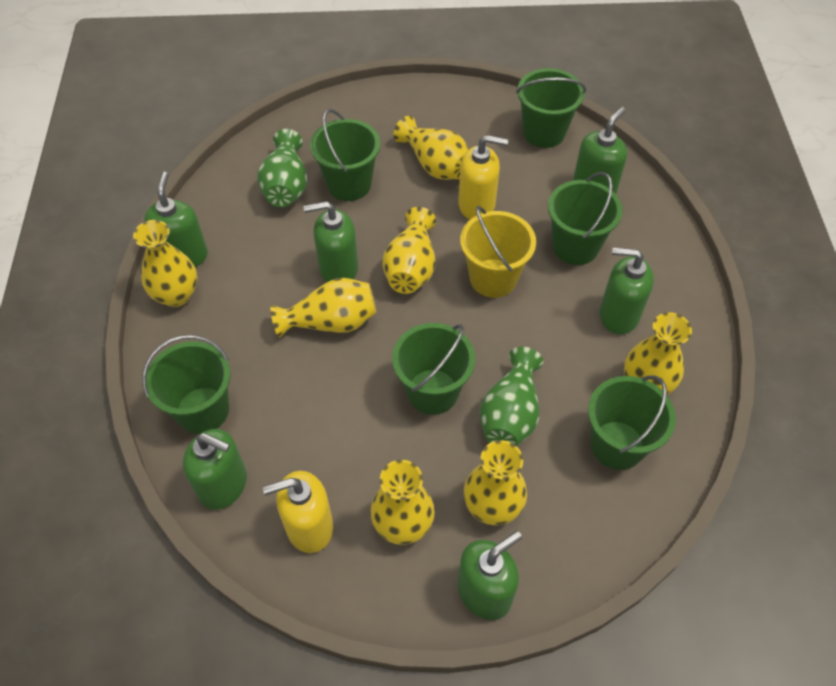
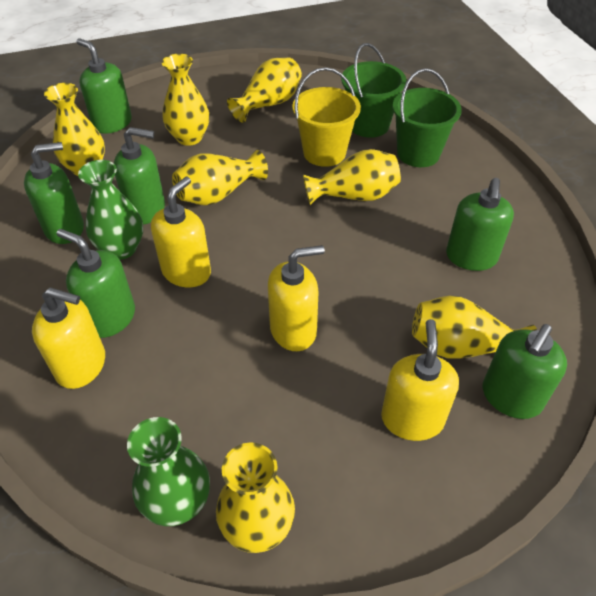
green bucket: [142,335,231,434] [310,109,380,201] [392,323,475,415] [516,68,586,148] [548,172,623,265] [588,375,676,470] = 6 -> [341,43,406,138] [392,68,462,167] = 2
yellow soap dispenser: [263,471,333,553] [458,135,508,219] = 2 -> [32,288,105,389] [151,177,211,287] [268,245,325,351] [381,319,459,441] = 4

